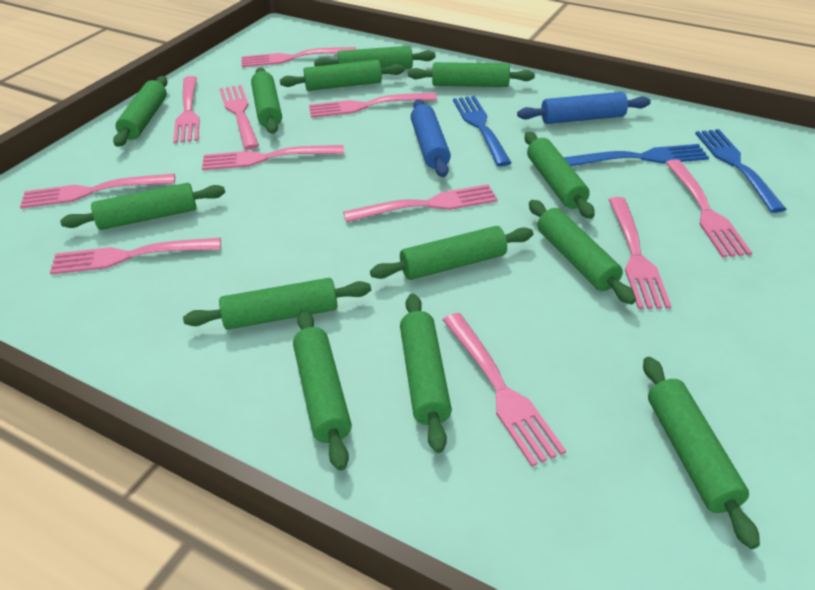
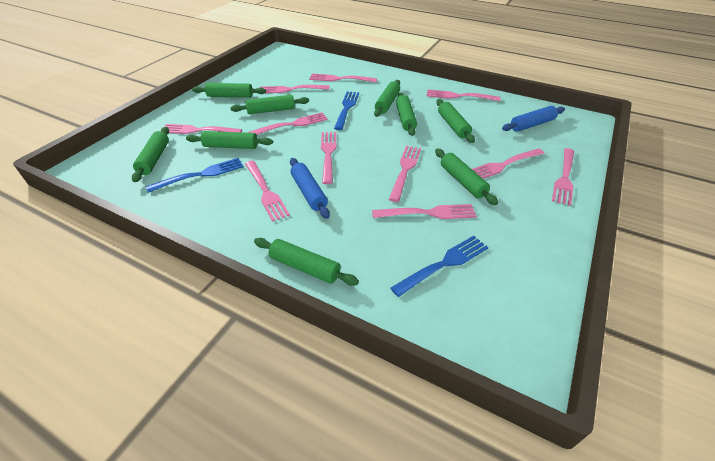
green rolling pin: [60,183,225,230] [113,76,168,147] [183,278,371,330] [251,68,282,134] [280,60,405,91] [293,310,352,471] [314,46,436,69] [370,226,533,280] [400,294,452,453] [408,62,535,87] [524,132,595,219] [529,200,636,304] [643,357,760,549] = 13 -> [132,127,169,182] [186,131,273,149] [192,83,266,98] [230,95,309,114] [254,238,359,286] [374,80,400,117] [396,92,417,136] [435,148,498,205] [436,99,475,143] = 9

